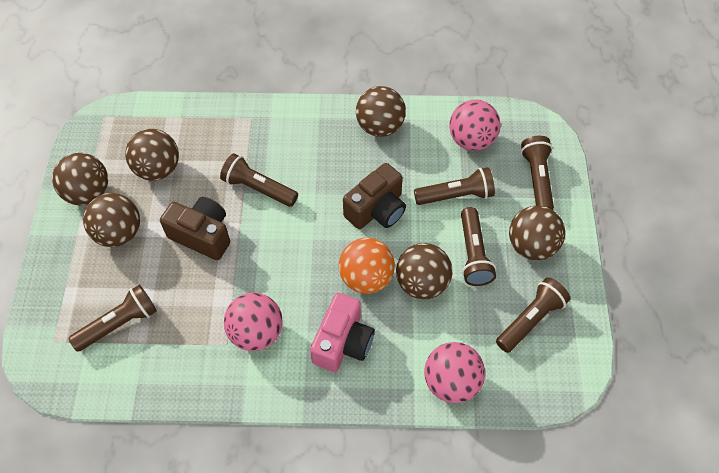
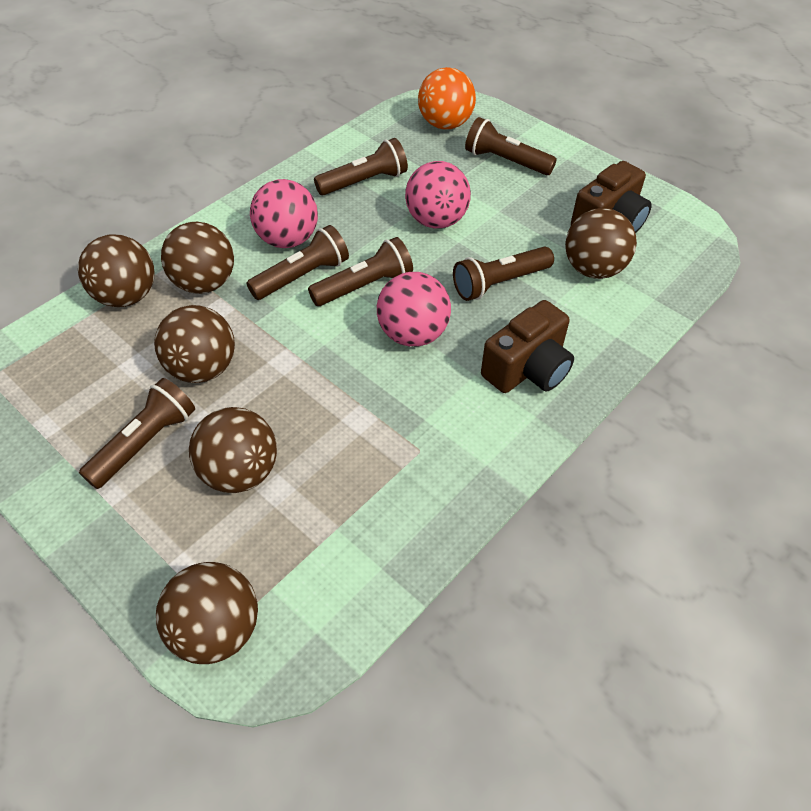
pink camera: [310,293,375,372] = 1 -> none = 0

